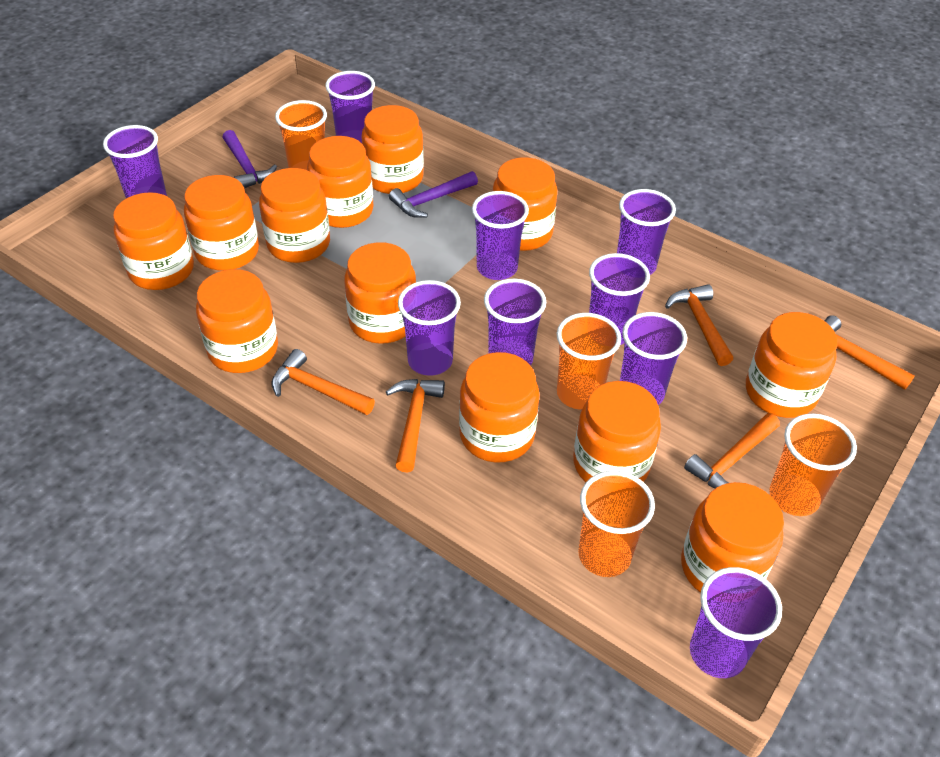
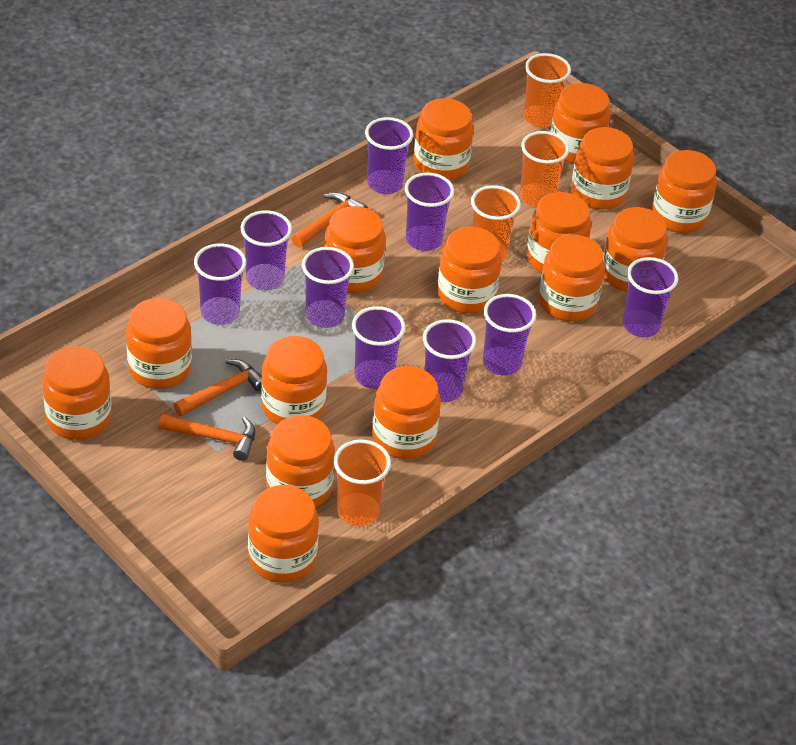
orange hammer: [271,349,375,415] [386,379,445,472] [665,284,733,366] [684,413,780,489] [825,315,915,390] = 5 -> [159,414,255,461] [173,359,262,416] [292,192,368,248] = 3
orange jar: [113,192,194,290] [184,175,259,271] [196,269,278,373] [259,168,330,263] [307,136,373,228] [344,242,416,344] [361,105,424,194] [459,352,540,462] [493,157,557,251] [573,381,661,482] [681,482,784,593] [746,312,838,418] = 12 -> [42,346,112,440] [126,298,192,389] [248,485,319,583] [261,336,327,424] [266,415,335,507] [324,206,386,293] [372,366,441,459] [414,98,474,180] [437,227,502,314] [527,192,591,273] [539,235,605,321] [551,83,611,163] [571,127,634,210] [603,207,668,292] [652,150,717,233] = 15
purple hammer: [222,130,277,188] [389,171,478,218] = 2 -> none = 0

